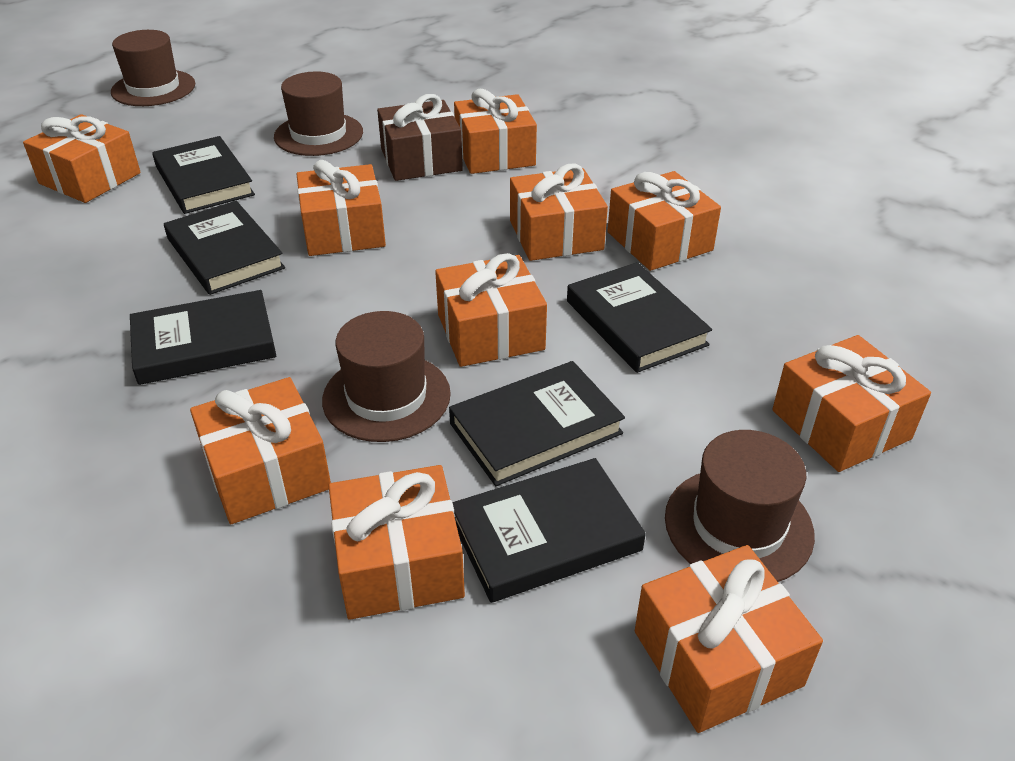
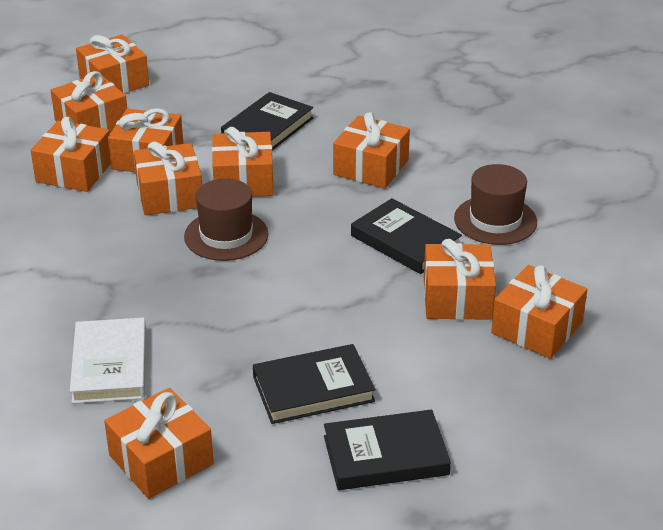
black book: [130,290,276,385] [152,136,255,214] [164,201,285,295] [449,361,625,486] [452,458,646,603] [567,262,712,373] = 6 -> [221,92,313,150] [253,344,376,424] [324,409,451,490] [351,198,462,274] = 4
brown gift: [377,94,463,181] = 1 -> none = 0
brown hat: [111,30,195,106] [274,71,363,156] [322,311,451,442] [665,430,815,582] = 4 -> [184,178,269,261] [454,164,537,245] = 2
white book: none = 0 -> [70,318,146,404] = 1

